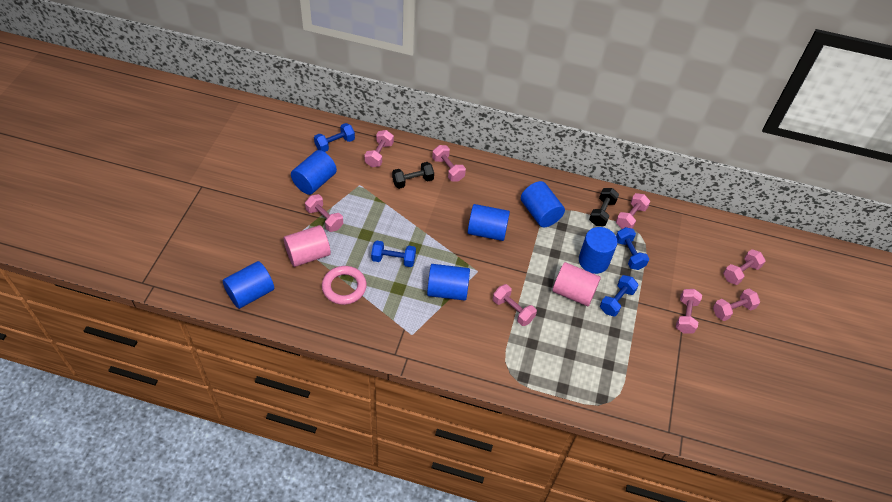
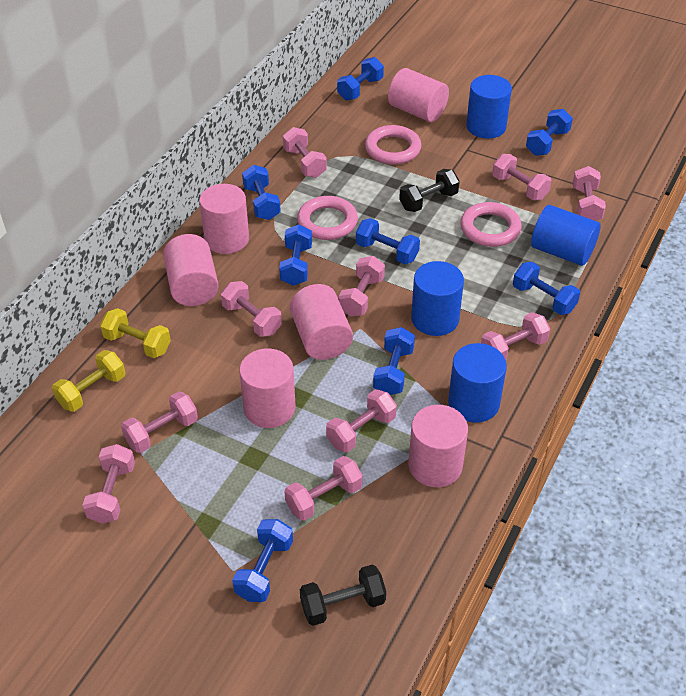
blue cylinder: [223,261,274,309] [291,150,337,195] [427,264,470,301] [468,204,510,241] [521,181,565,227] [579,227,618,274] = 6 -> [411,261,464,336] [448,343,507,423] [466,75,512,139] [531,205,601,266] = 4
blue dumbbell: [314,123,355,152] [371,241,416,267] [600,275,639,316] [616,227,649,270] = 4 -> [232,519,293,602] [242,165,281,220] [279,224,312,286] [337,57,384,101] [356,218,420,264] [373,327,415,395] [513,262,580,315] [526,109,573,156] = 8
pink cylinder: [284,225,331,267] [553,262,601,306] = 2 -> [163,234,219,306] [199,184,249,254] [239,349,295,428] [290,284,353,360] [388,68,449,122] [408,405,468,487] = 6
pink dumbbell: [305,194,343,232] [364,130,394,167] [432,145,466,181] [493,284,537,326] [616,193,650,229] [676,289,702,334] [713,289,760,321] [723,249,766,285] = 8 -> [82,444,135,524] [121,392,198,453] [221,281,282,337] [283,127,327,178] [284,456,363,521] [326,389,397,453] [339,256,385,317] [481,312,550,360] [492,154,552,200] [573,166,606,221] = 10
pink ring: [322,266,367,305] = 1 -> [297,196,358,240] [365,125,421,165] [460,202,522,247] = 3
yellow dumbbell: none = 0 -> [52,350,125,412] [100,308,171,358] = 2

